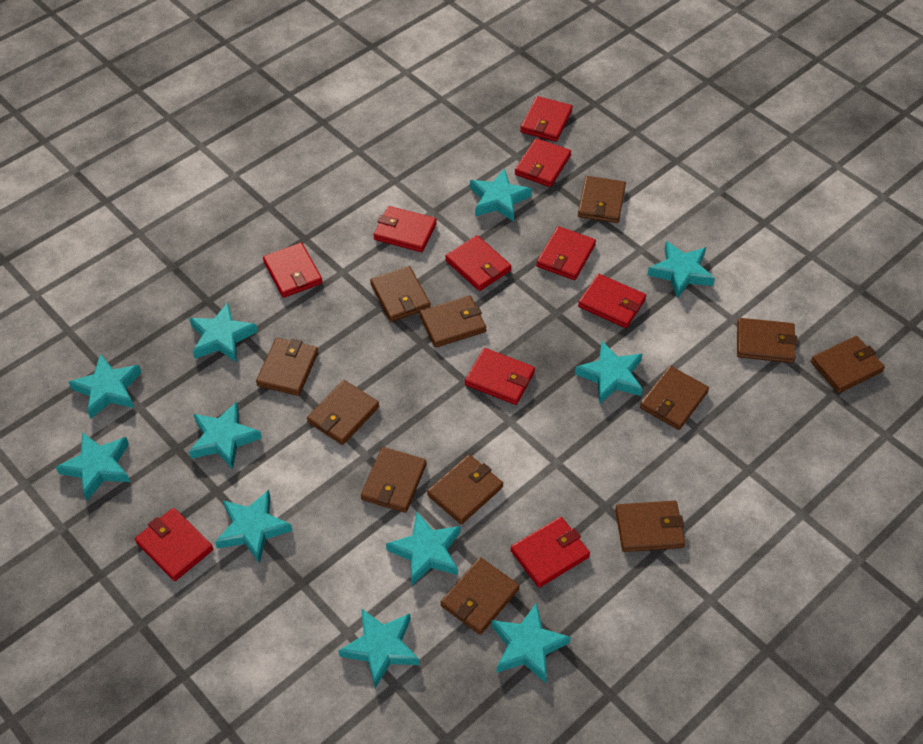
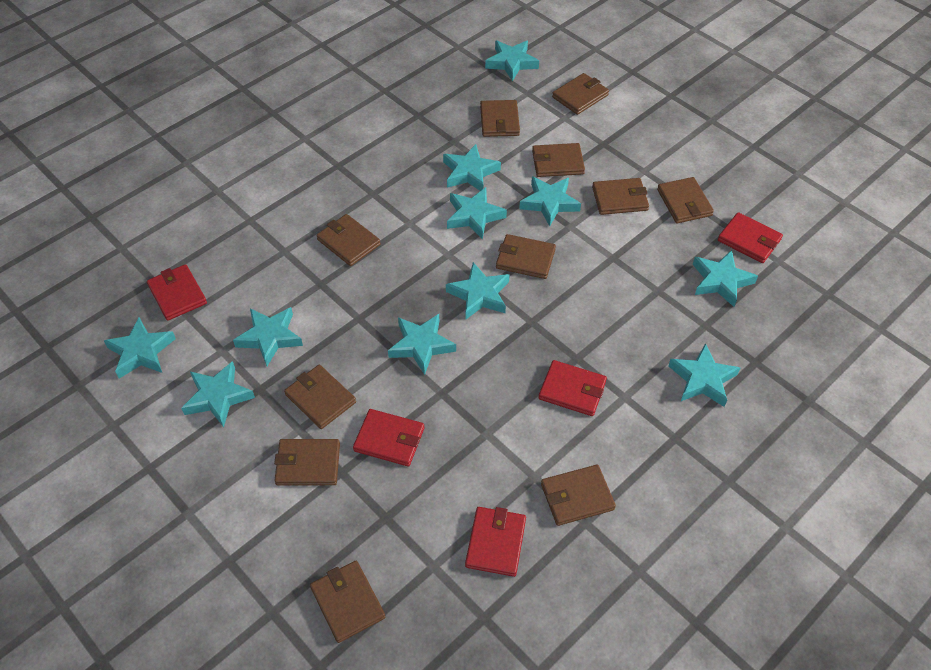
brown wallet: [256,338,318,396] [307,380,379,445] [361,447,427,513] [370,266,431,322] [420,295,486,348] [427,455,503,524] [441,557,519,635] [578,176,626,223] [615,501,685,552] [640,366,709,430] [737,318,797,363] [811,336,885,393] = 12 -> [274,439,340,486] [284,365,356,429] [310,561,385,643] [317,214,381,266] [480,100,520,137] [496,234,556,279] [532,143,585,177] [541,464,616,526] [552,73,609,115] [592,178,649,215] [657,177,714,223] = 11
red wallet: [135,508,213,581] [263,243,323,298] [373,206,437,252] [445,235,511,291] [465,348,535,405] [511,517,590,588] [515,138,571,187] [520,96,573,142] [537,226,596,280] [578,274,646,328] = 10 -> [147,264,207,321] [353,409,424,466] [465,507,526,577] [539,360,607,416] [718,212,783,263] = 5

